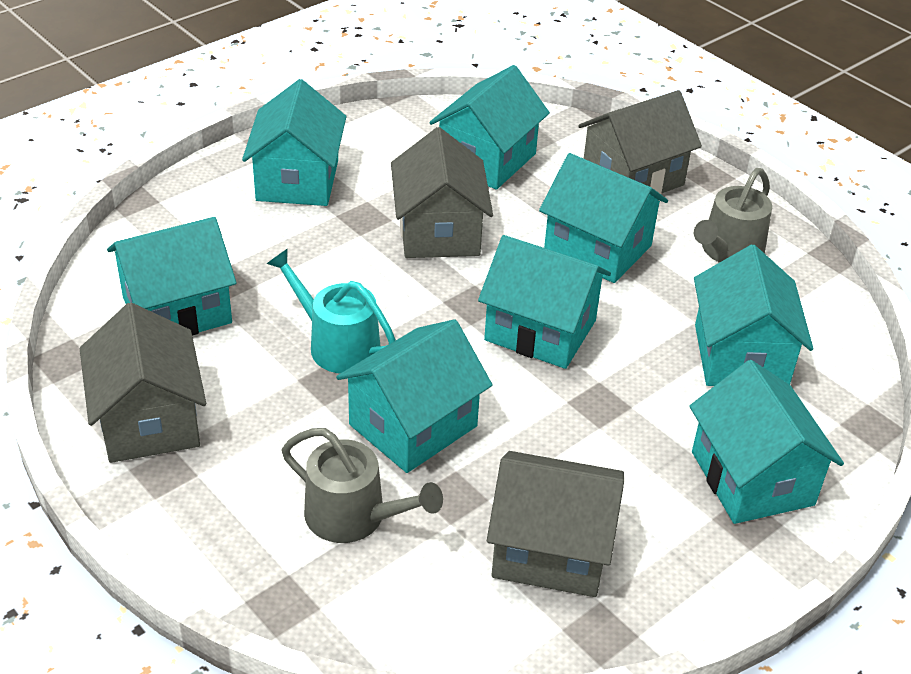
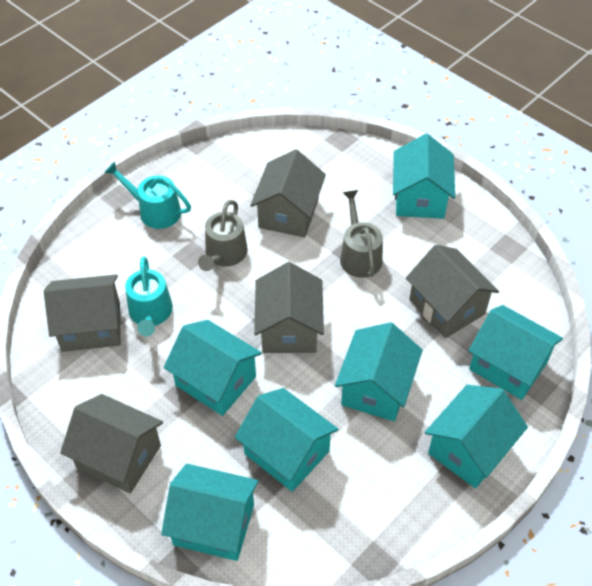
grey house: [80,303,206,463] [391,127,493,258] [487,451,624,597] [578,90,702,194] = 4 -> [44,275,121,352] [60,394,163,493] [250,149,326,237] [254,262,324,353] [406,245,499,338] = 5
turquoise house: [107,217,237,336] [242,79,347,206] [336,319,492,473] [430,65,550,190] [478,235,611,369] [539,153,668,283] [689,360,844,524] [694,245,813,386] = 8 -> [161,464,259,561] [164,320,262,416] [235,388,338,492] [335,322,423,421] [393,134,455,219] [425,385,528,489] [468,305,563,400] = 7
turquoise watering can: [267,249,396,373] = 1 -> [104,161,191,229] [125,257,173,336] = 2

